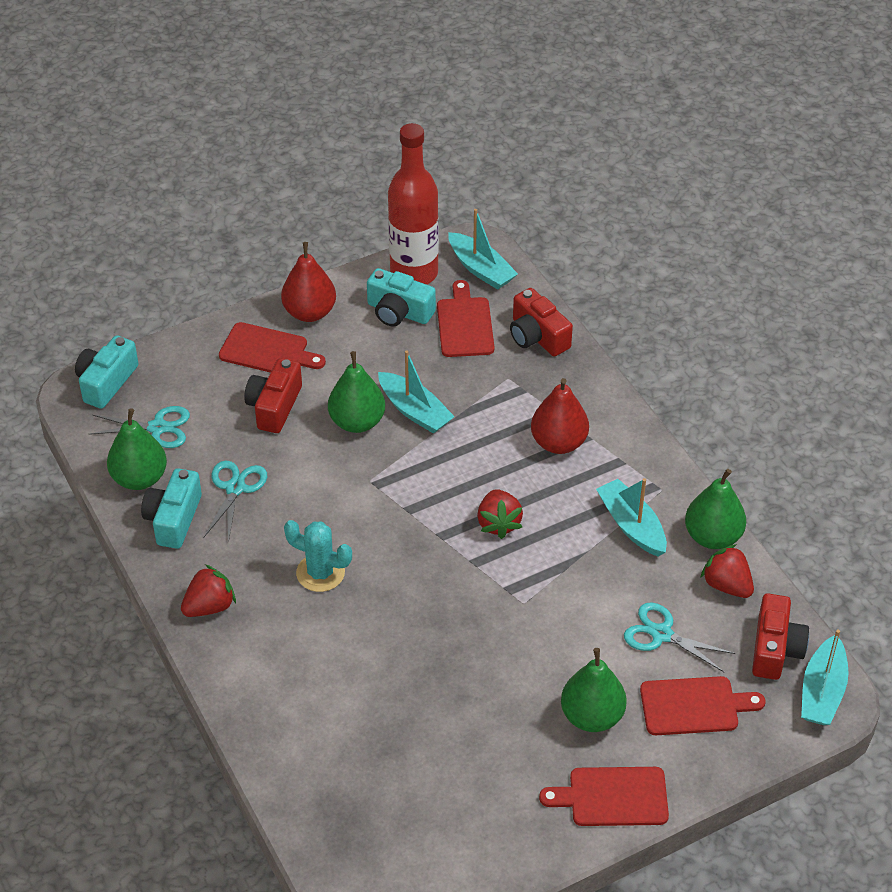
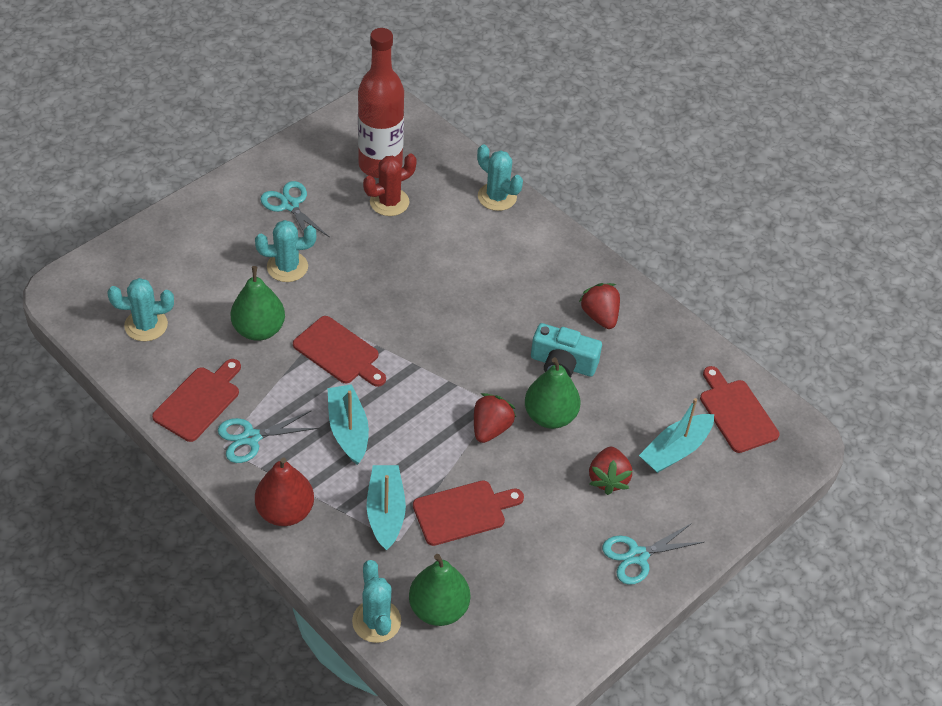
green pear: [107,408,167,490] [328,351,385,433] [561,648,627,732] [685,469,746,549] = 4 -> [231,266,285,341] [409,554,470,626] [525,357,580,429] = 3
red cactus: none = 0 -> [363,154,417,216] = 1
red camera: [244,358,302,433] [510,288,573,356] [752,593,809,680] = 3 -> none = 0
red pear: [281,242,336,322] [531,378,589,454] = 2 -> [255,458,314,526] = 1
turquoise boat: [378,350,455,434] [448,209,518,290] [596,478,667,557] [801,630,849,725] = 4 -> [328,384,369,465] [367,465,406,551] [639,398,714,473] = 3
turquoise cactus: [284,520,352,592] = 1 -> [108,278,174,341] [255,220,316,282] [352,560,401,643] [477,144,523,211] = 4
turquoise camera: [75,335,139,409] [141,468,202,549] [367,268,436,326] = 3 -> [531,323,602,378] = 1

